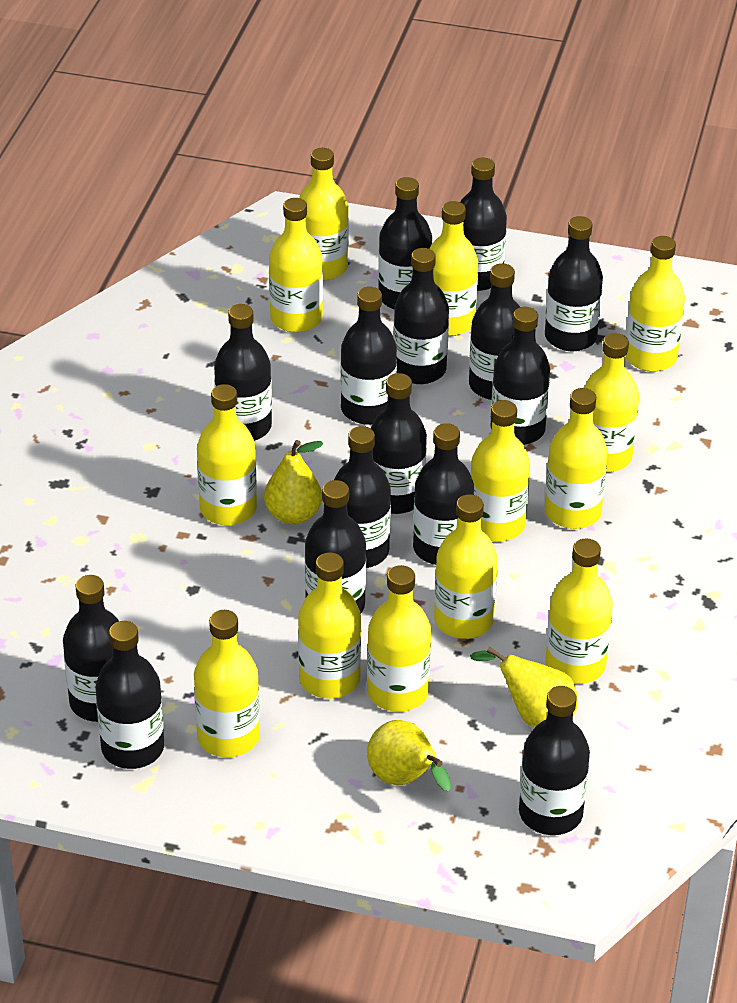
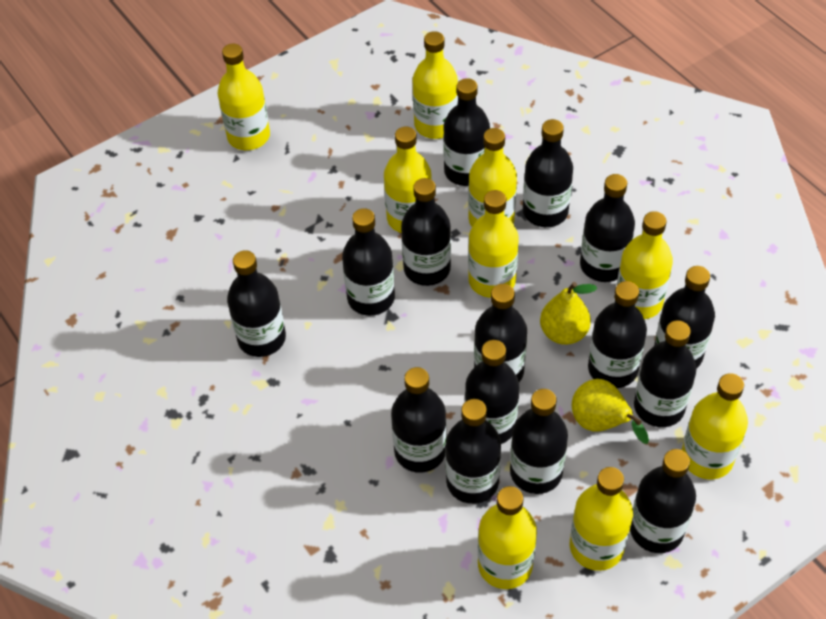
yellow bottle: [194,610,260,757] [197,384,257,525] [269,198,323,333] [298,553,361,699] [299,148,349,281] [367,565,431,712] [429,201,478,336] [434,494,498,639] [470,400,530,542] [545,388,608,529] [545,539,613,684] [584,333,639,472] [626,236,685,372] = 13 -> [217,44,270,150] [384,126,432,233] [412,31,458,139] [468,128,517,227] [468,190,519,298] [478,486,537,589] [570,467,633,571] [617,211,673,319] [682,373,748,480] = 9
yellow pear: [264,440,323,525] [367,720,451,791] [470,646,578,728] = 3 -> [540,282,597,345] [572,379,649,444] = 2

